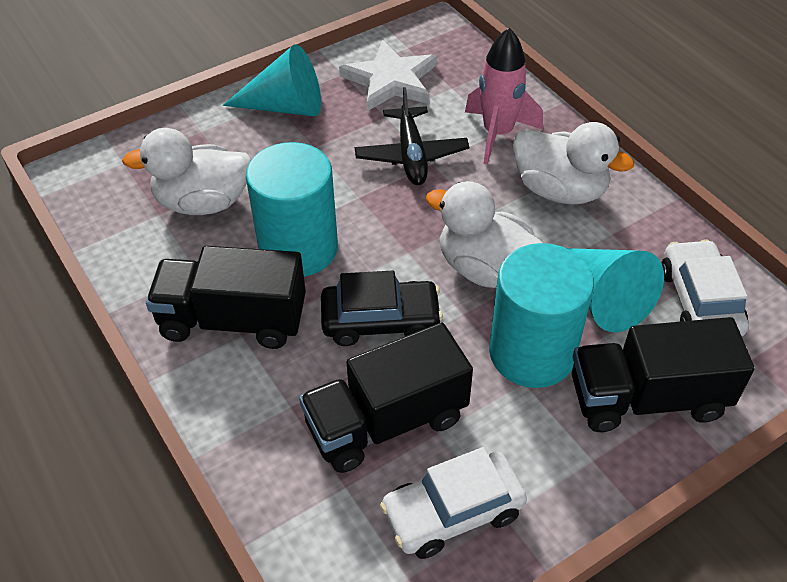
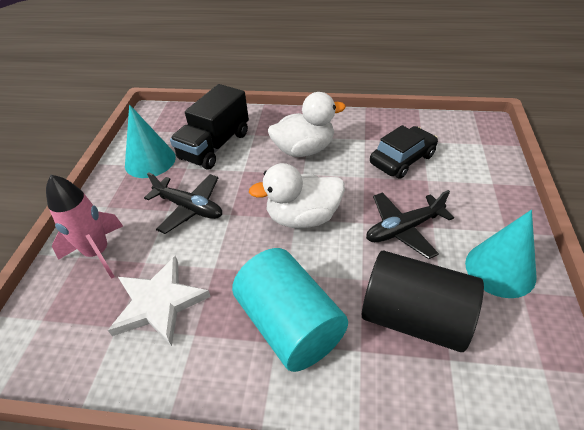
black cylinder: none = 0 -> [362,250,484,352] = 1
black plane: [355,87,469,185] = 1 -> [144,172,222,234] [366,190,454,259] = 2
black truck: [146,246,306,349] [299,322,473,473] [572,317,754,432] = 3 -> [170,84,249,170] = 1
turquoise cylinder: [246,142,338,277] [489,243,594,388] = 2 -> [232,248,348,372] = 1
white car: [380,447,527,559] [662,239,749,336] = 2 -> none = 0
white duck: [122,128,251,215] [426,181,542,288] [513,122,634,205] = 3 -> [249,163,345,228] [268,92,346,157] = 2

